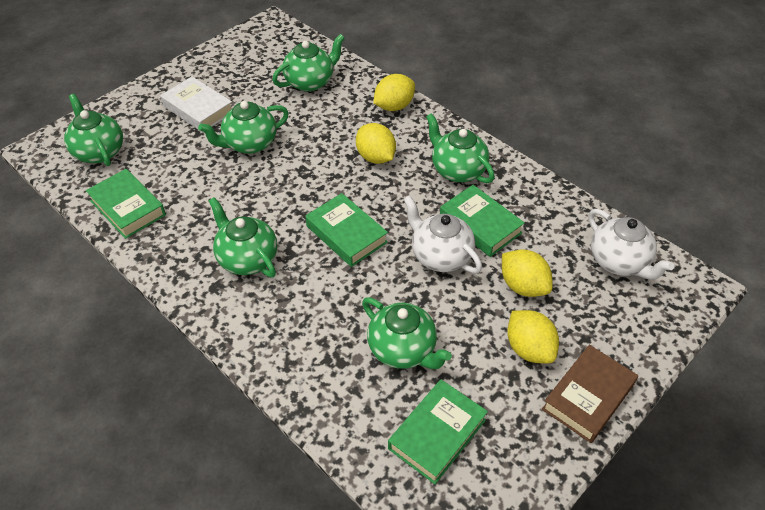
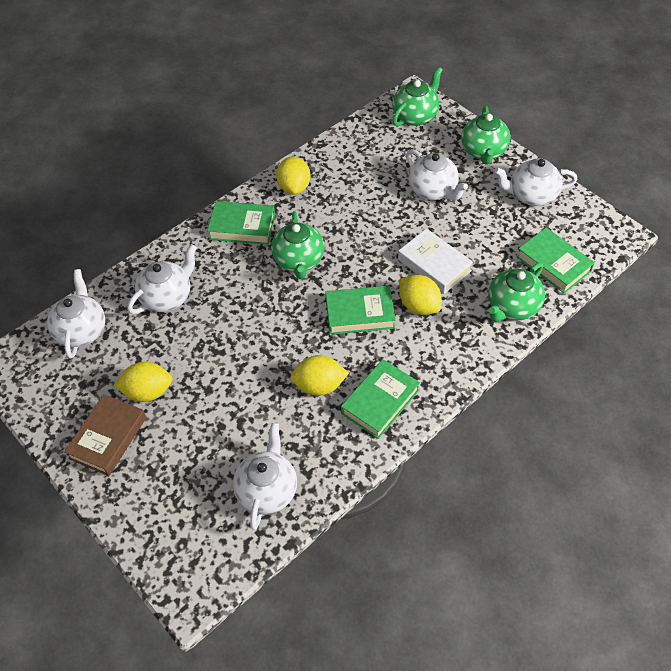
green teapot: [64,94,123,166] [198,101,289,154] [209,197,277,277] [272,34,345,92] [362,297,452,369] [426,113,495,183] = 6 -> [271,211,324,279] [392,67,443,126] [461,106,510,164] [488,262,545,322] = 4
white teapot: [403,195,482,273] [589,209,674,280] = 2 -> [47,269,105,359] [127,244,197,314] [233,422,297,530] [406,149,468,200] [494,158,577,206] = 5

